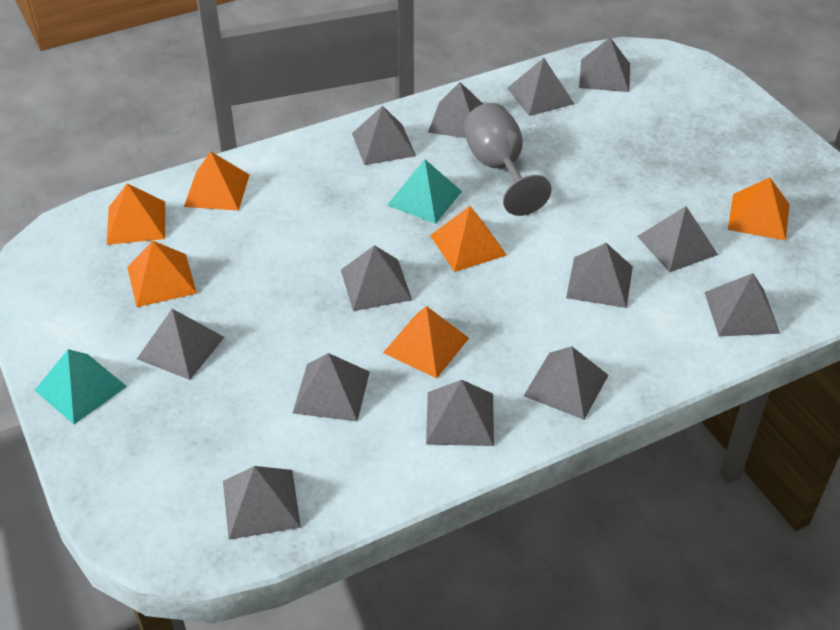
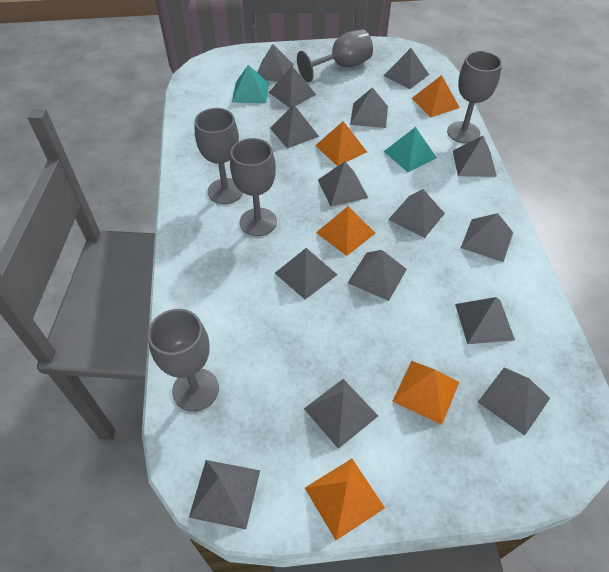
grey goblet: [463,103,552,216] = 1 -> [148,309,219,411] [194,108,243,204] [230,138,277,236] [297,29,373,82] [447,51,502,143] = 5
grey pyramid: [137,309,224,380] [223,466,301,540] [293,353,370,421] [341,245,412,311] [352,106,416,165] [426,380,494,446] [428,82,483,138] [507,58,574,116] [524,346,608,420] [566,243,633,308] [579,38,630,92] [637,206,718,272] [705,273,780,336] = 13 -> [189,460,260,529] [257,44,294,82] [269,66,316,108] [270,105,319,149] [275,248,338,300] [304,379,378,449] [318,161,368,207] [348,250,407,301] [350,87,388,128] [384,48,429,89] [388,189,445,238] [453,136,497,177] [455,297,515,344] [461,213,513,262] [478,367,550,436] = 15
orange pyramid: [107,183,165,245] [127,241,197,307] [184,151,249,211] [383,306,469,378] [430,206,507,272] [728,178,790,241] = 6 -> [305,459,385,540] [315,121,367,166] [316,206,375,256] [392,361,459,425] [412,75,460,117] = 5

